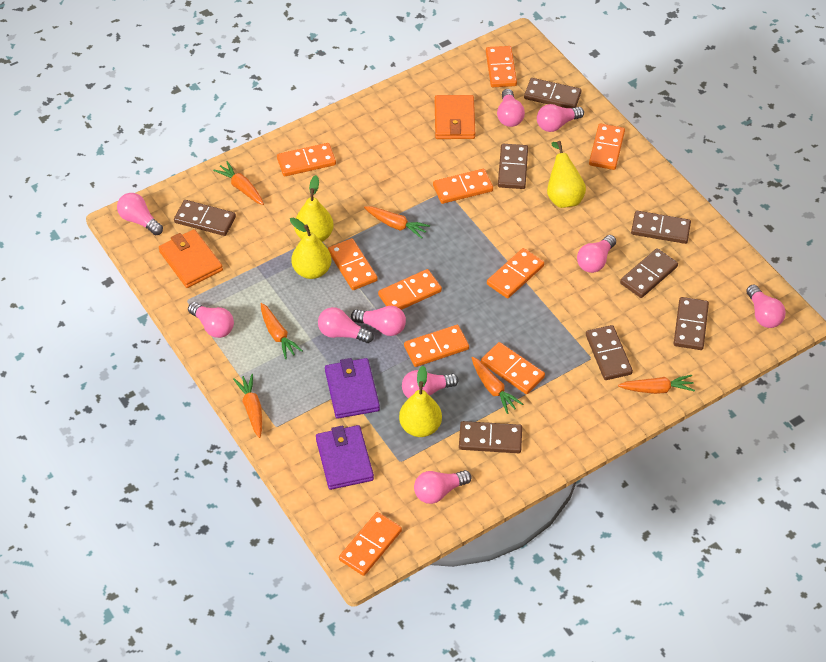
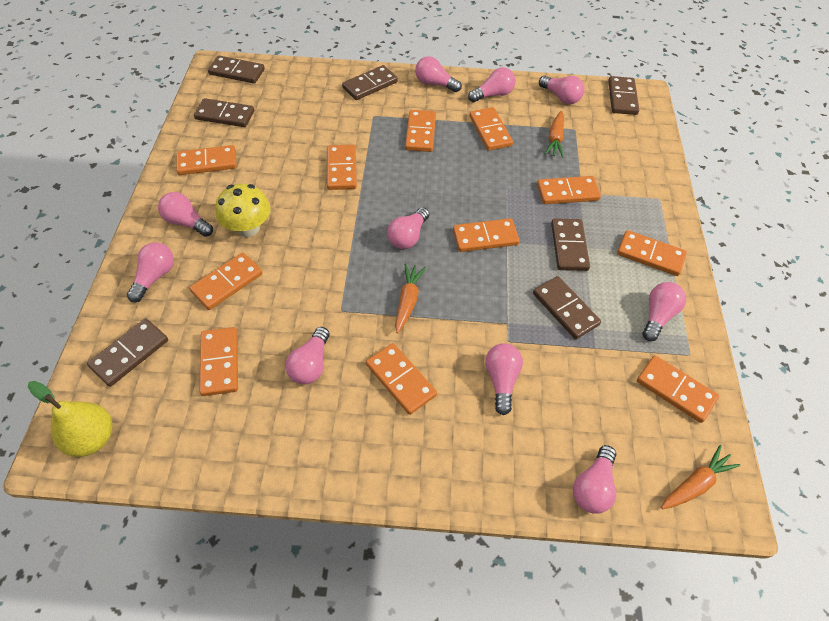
brown domino: [174,200,236,236] [459,421,522,453] [498,144,528,189] [524,78,581,108] [586,325,633,380] [620,248,678,298] [631,211,691,244] [674,297,709,350] = 8 -> [87,318,168,387] [194,98,254,127] [208,56,265,84] [342,65,398,100] [533,276,601,339] [551,218,590,271] [608,76,639,115] = 7
orange carrot: [213,161,264,205] [233,374,262,438] [261,303,303,359] [364,206,430,239] [471,357,523,414] [618,375,695,394] = 6 -> [395,263,426,333] [545,111,564,158] [661,445,740,509] = 3
orange domino: [277,143,336,176] [328,238,378,290] [339,512,402,576] [378,269,442,310] [404,325,469,367] [433,169,493,204] [481,342,545,394] [486,46,517,87] [487,248,544,298] [589,124,625,170] = 10 -> [176,145,237,175] [189,253,263,310] [199,327,238,396] [327,145,357,190] [366,343,437,415] [405,110,436,152] [453,218,520,252] [470,107,513,151] [537,176,601,204] [617,230,687,276] [637,355,719,423] = 11
orange wallet: [159,229,223,288] [435,95,475,139] = 2 -> none = 0
purple wallet: [316,425,374,490] [325,358,380,419] = 2 -> none = 0
yellow mushroom: none = 0 -> [215,184,271,237] = 1
yellow pear: [290,218,331,279] [294,175,334,242] [399,366,442,437] [547,141,586,208] = 4 -> [28,381,113,457] = 1

